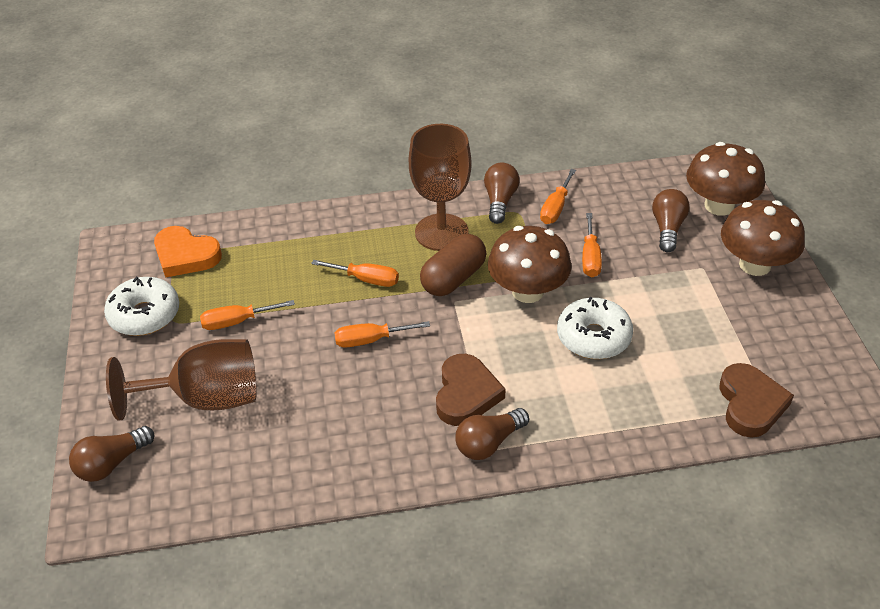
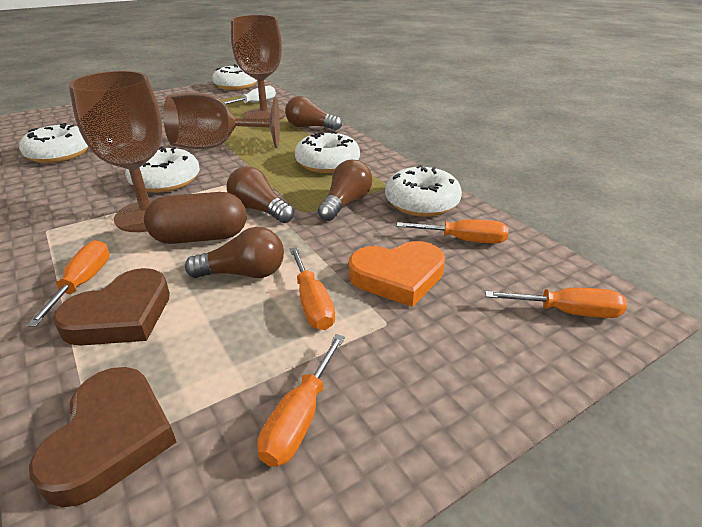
brown goblet: [106,339,257,421] [409,124,472,251] = 2 -> [69,71,163,232] [163,92,280,149] [231,15,285,119] = 3
brown mushroom: [488,226,572,303] [686,142,765,216] [721,200,805,276] = 3 -> none = 0
white donut: [104,277,179,336] [557,297,633,359] = 2 -> [19,123,88,163] [125,146,200,193] [212,64,257,90] [295,131,360,173] [385,165,462,217] = 5
white screwdriver: none = 0 -> [224,86,276,104] = 1

